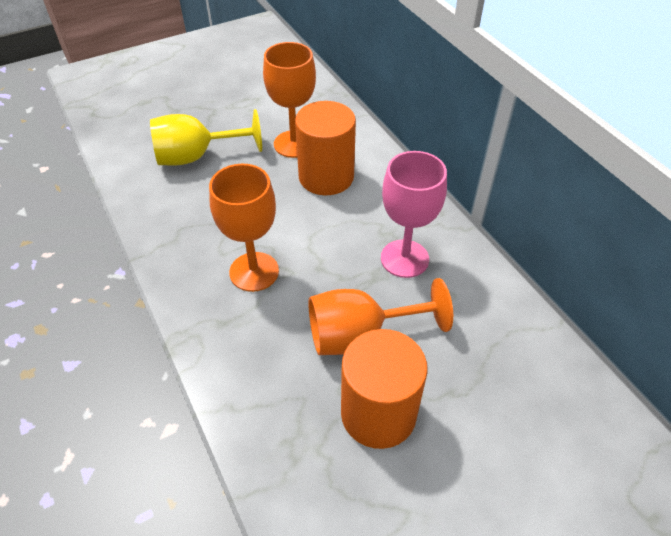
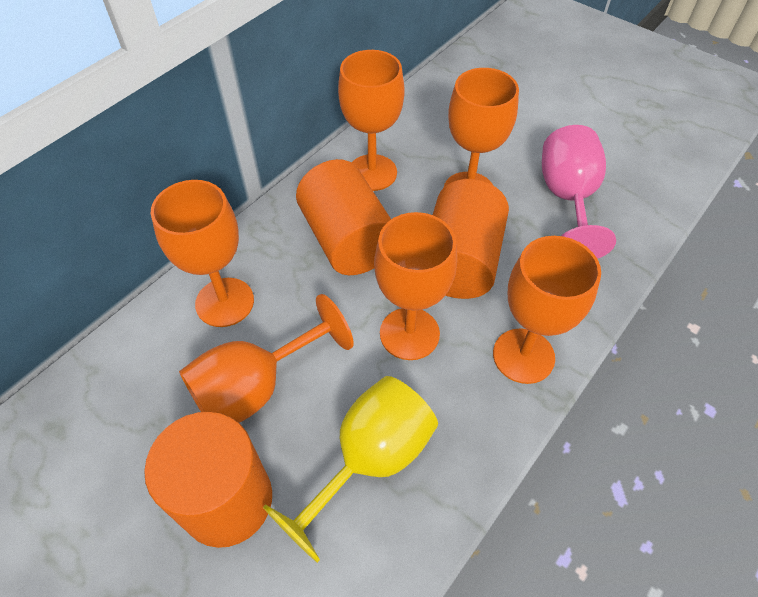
orange cylinder: [295,101,356,195] [341,329,428,449] = 2 -> [144,412,272,548] [296,159,391,275] [433,179,509,299] = 3
orange goblet: [209,164,279,292] [263,42,316,158] [308,278,453,355] = 3 -> [151,180,254,327] [179,294,353,423] [338,50,405,191] [374,212,457,360] [444,68,519,187] [493,236,601,384] = 6

